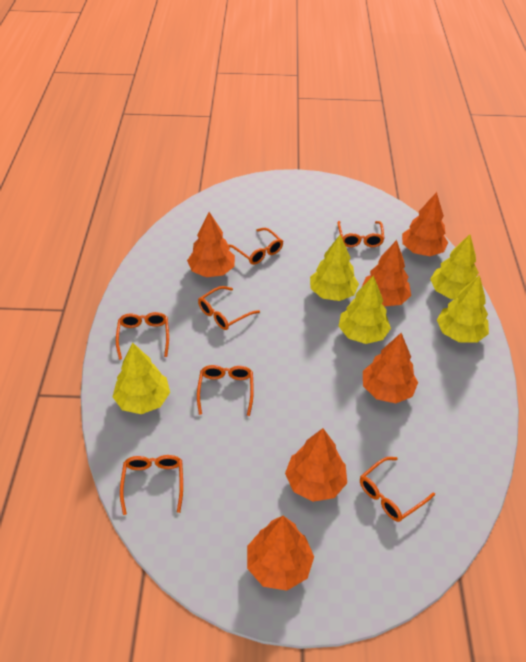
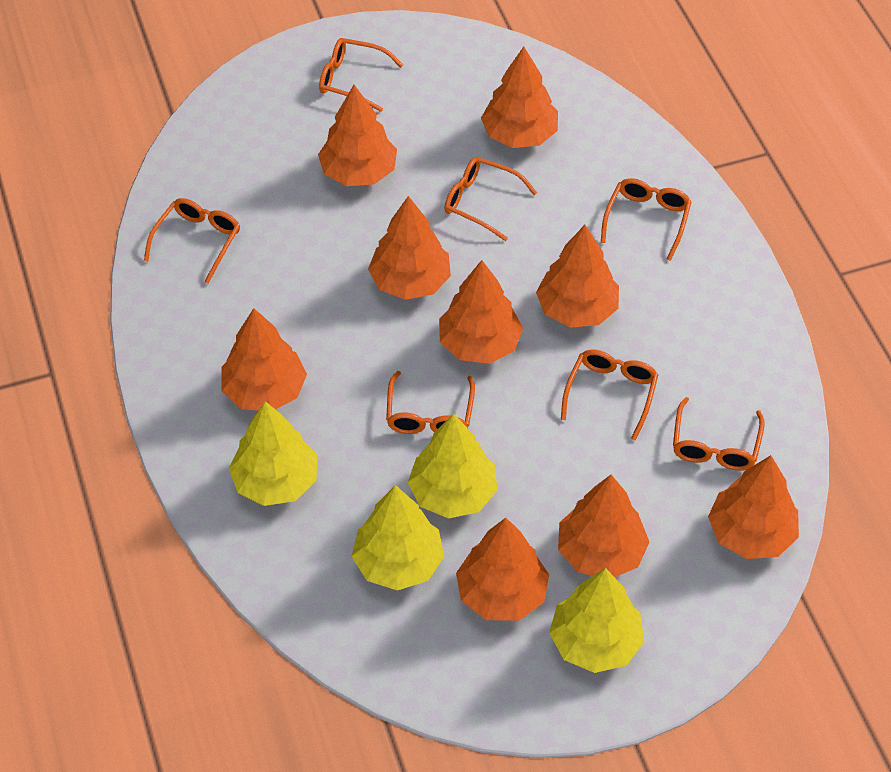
orange tree: [187,212,235,277] [247,516,314,591] [285,428,347,502] [361,240,411,307] [363,333,418,403] [402,192,448,256] = 6 -> [221,308,307,411] [318,85,397,186] [368,196,451,300] [439,260,523,364] [456,518,549,621] [481,47,558,148] [536,225,619,328] [558,475,649,577] [708,455,799,559] = 9
yellow tree: [113,343,170,414] [310,235,359,301] [339,275,391,344] [430,234,479,299] [437,275,489,343] = 5 -> [229,401,318,506] [352,485,444,590] [408,414,497,519] [549,568,645,673] = 4

